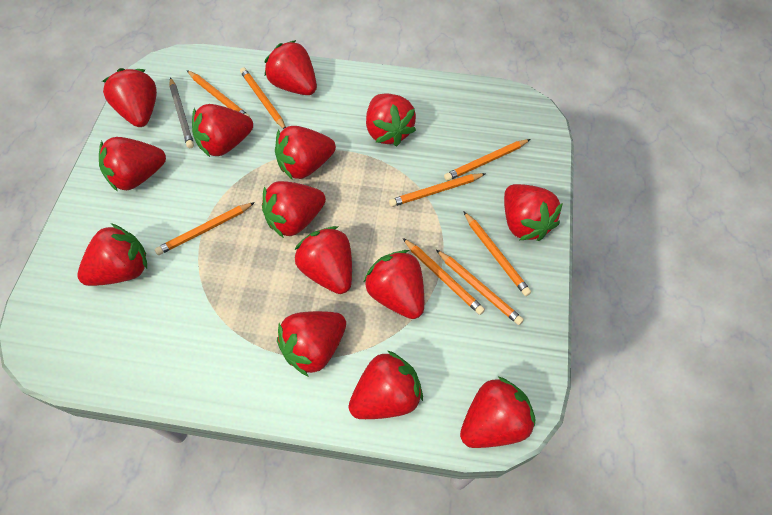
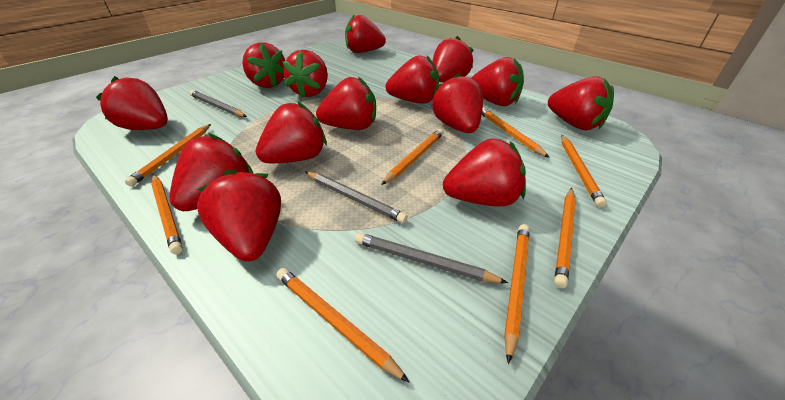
grey pencil: [169,77,194,148] = 1 -> [190,90,247,117] [305,172,408,223] [355,233,508,283] = 3

